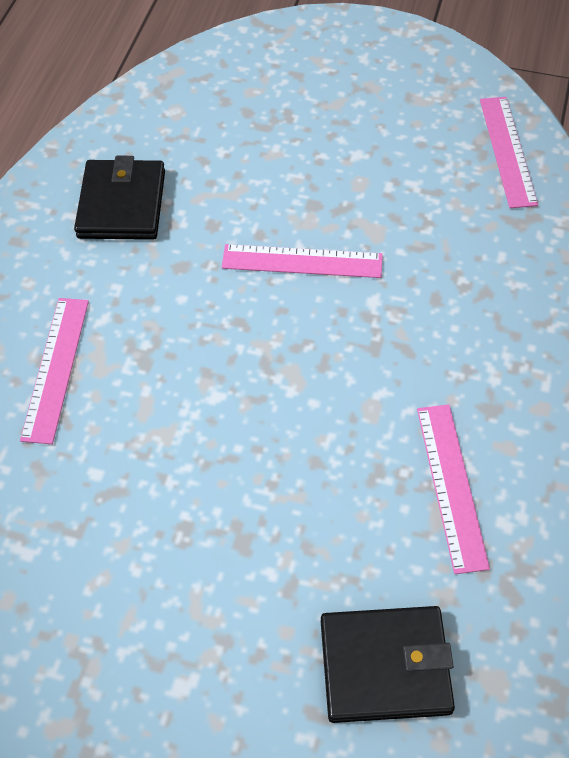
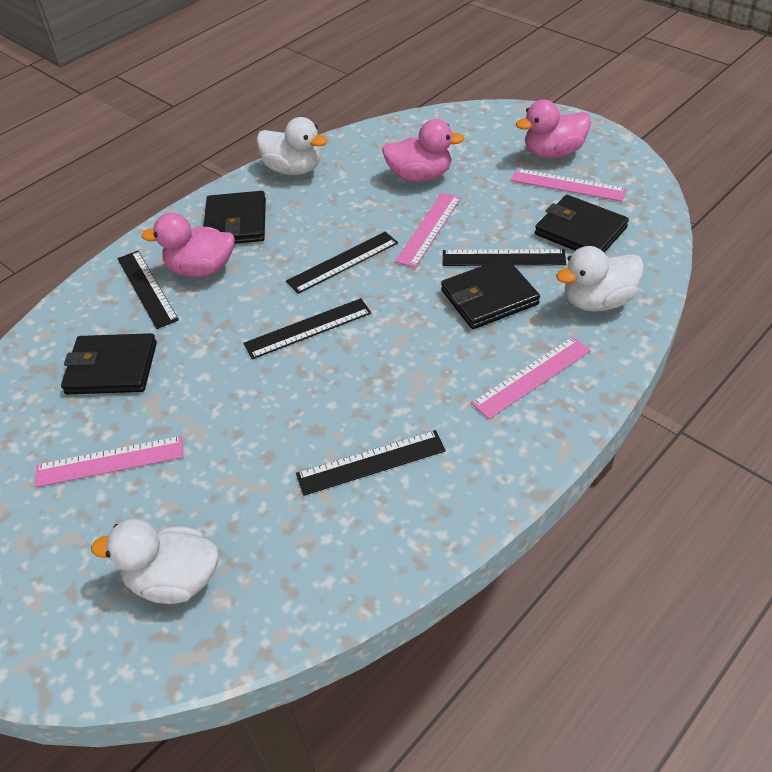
black ruler: none = 0 -> [117,251,179,329] [243,298,371,359] [286,232,398,294] [296,430,446,496] [443,249,566,266] = 5
black wallet: [74,156,165,240] [321,606,455,723] = 2 -> [61,333,157,394] [203,191,266,244] [441,258,540,329] [535,195,629,253] = 4
pink duck: none = 0 -> [141,212,235,277] [382,119,465,182] [516,100,591,158] = 3
white duck: none = 0 -> [91,519,219,604] [256,117,327,175] [556,246,644,312] = 3

